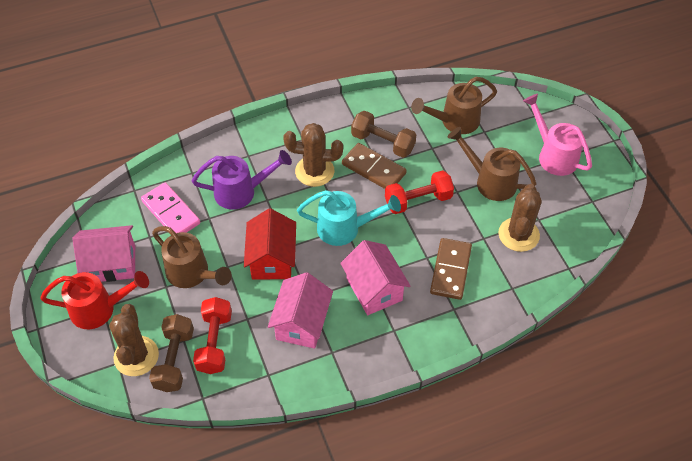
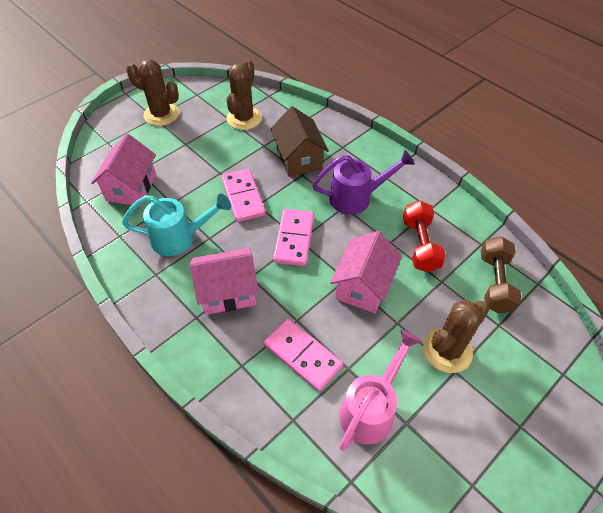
brown domino: [342,143,407,189] [430,238,472,300] = 2 -> none = 0
brown dumbbell: [149,314,194,392] [351,111,416,158] = 2 -> [481,236,522,313] = 1
brown house: none = 0 -> [271,106,329,177] = 1
brown watering can: [152,226,232,288] [411,76,497,134] [447,127,536,201] = 3 -> none = 0
pink domino: [141,182,200,233] = 1 -> [221,169,266,222] [264,318,343,392] [273,209,314,266] = 3
red dumbbell: [193,297,232,374] [385,170,454,214] = 2 -> [403,200,446,272] = 1
red house: [244,208,296,279] = 1 -> none = 0
red watering can: [40,271,149,329] = 1 -> none = 0

